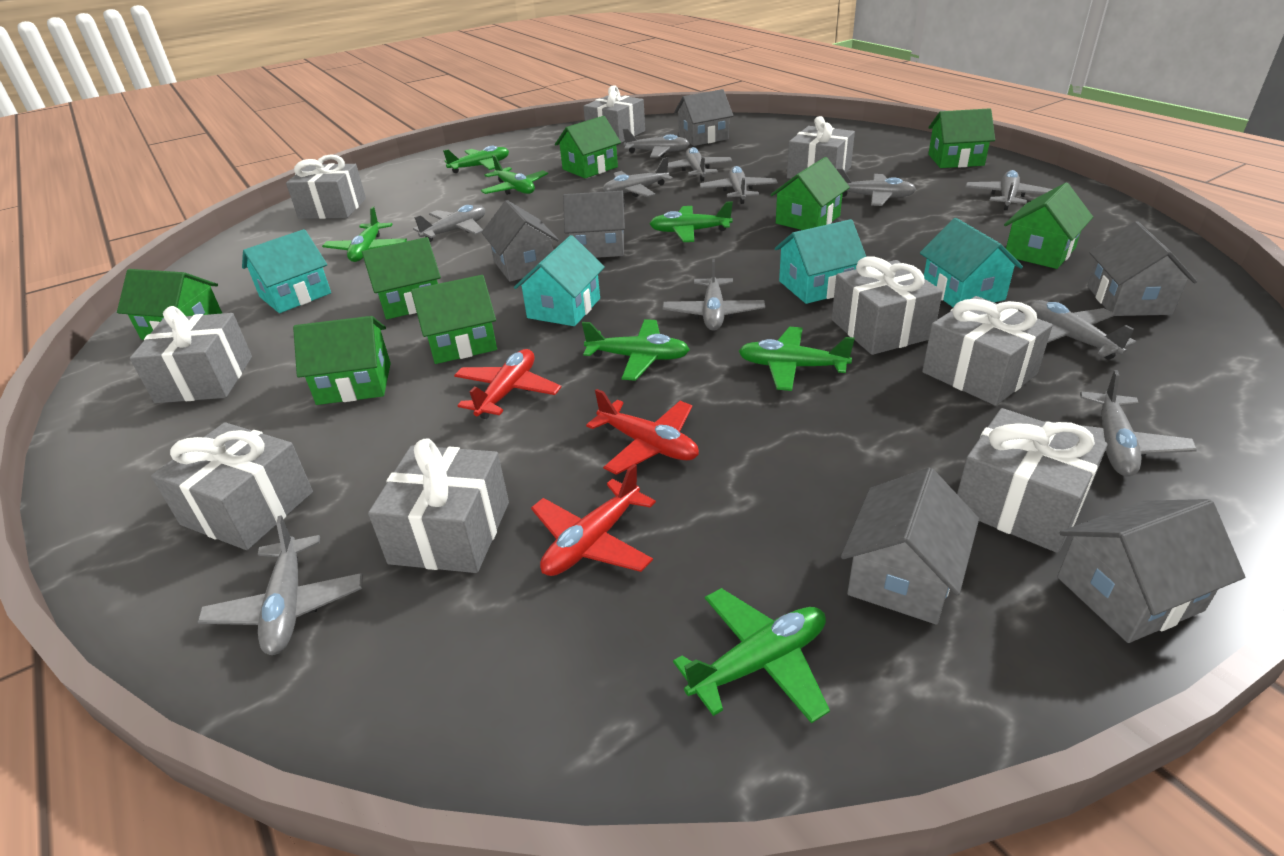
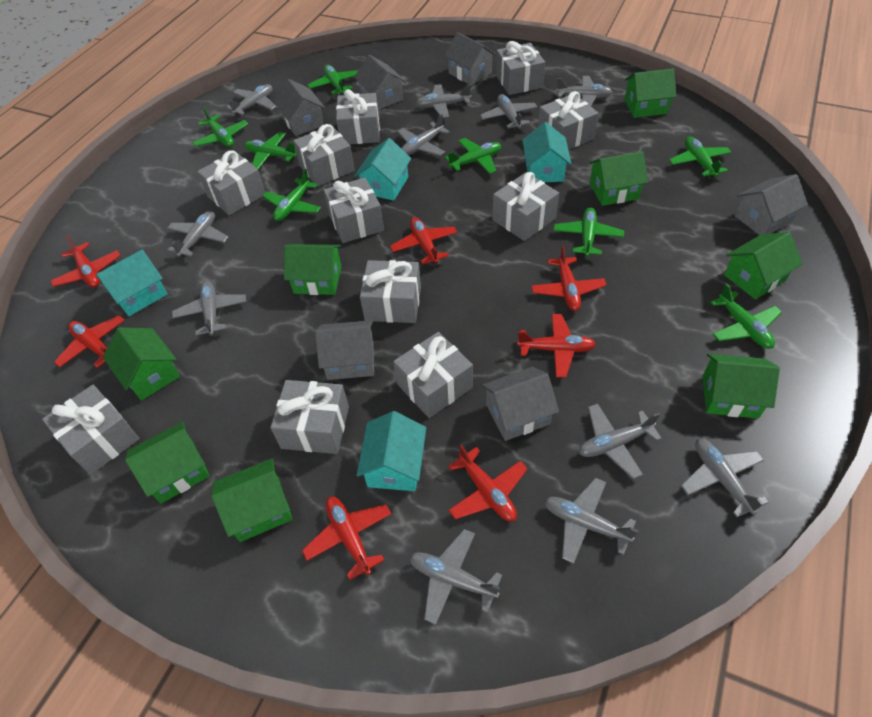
green plane: [322,206,407,262] [443,146,509,173] [481,155,548,195] [582,319,690,381] [649,201,733,242] [673,588,830,723] [739,327,855,391] = 7 -> [192,107,248,147] [245,132,297,169] [262,169,321,221] [308,65,358,95] [445,138,501,174] [553,207,624,257] [669,137,732,178] [710,283,782,349] = 8
grey gift: [130,306,252,403] [151,422,313,550] [286,154,366,219] [368,439,509,573] [583,85,645,143] [787,116,855,179] [832,257,943,355] [922,296,1053,406] [957,408,1108,553] = 9 -> [42,385,139,475] [197,150,265,215] [271,380,349,454] [293,124,355,186] [324,177,384,243] [336,89,380,144] [360,260,421,323] [393,332,473,418] [492,172,559,241] [496,41,545,95] [538,91,599,150] = 11
red plane: [454,349,561,419] [531,464,656,576] [586,389,699,475] = 3 -> [50,236,121,287] [54,315,125,368] [302,497,392,580] [390,217,457,264] [448,444,528,522] [517,314,596,378] [531,245,606,311] = 7

